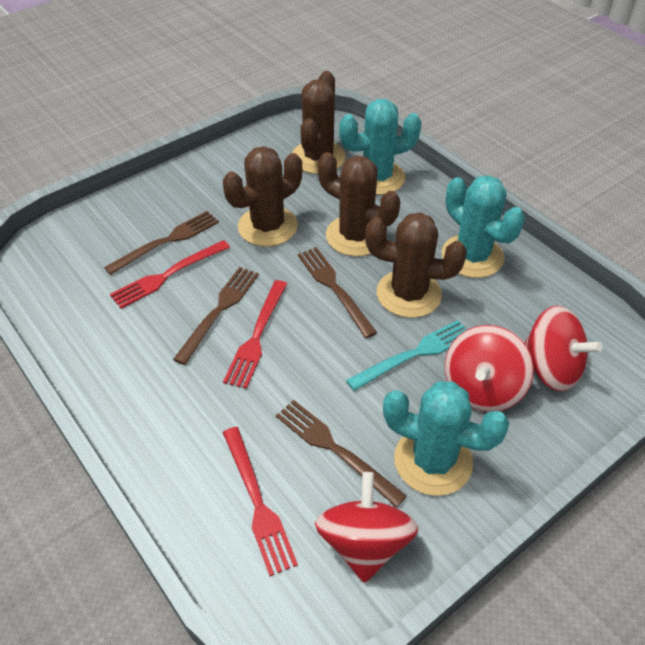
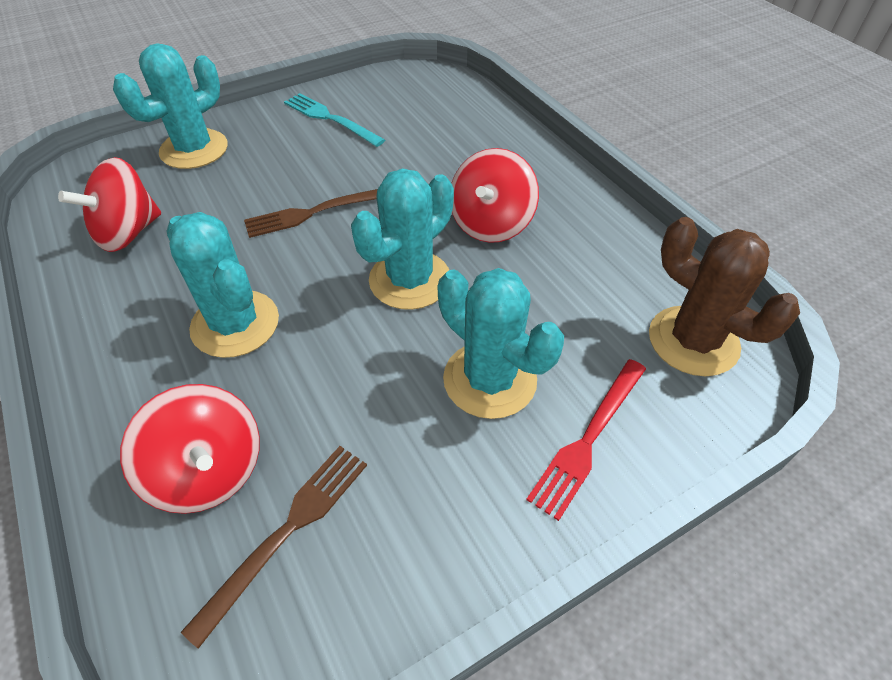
brown cactus: [223,146,302,247] [292,71,346,174] [318,152,400,257] [365,212,467,318] = 4 -> [649,217,800,376] = 1
brown fork: [104,211,219,275] [173,267,259,365] [276,400,407,507] [298,247,377,338] = 4 -> [181,446,367,649] [244,189,378,238] = 2
red fork: [110,240,230,309] [223,280,287,389] [223,427,298,576] = 3 -> [526,359,646,521] = 1
turquoise cactus: [339,99,422,195] [383,382,510,496] [442,175,525,278] = 3 -> [113,43,228,169] [167,212,279,358] [351,168,454,310] [438,268,564,419] = 4

